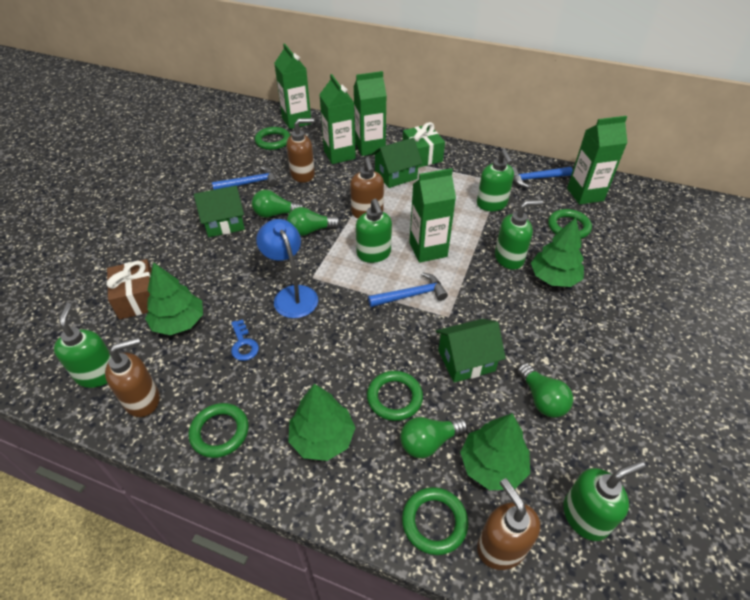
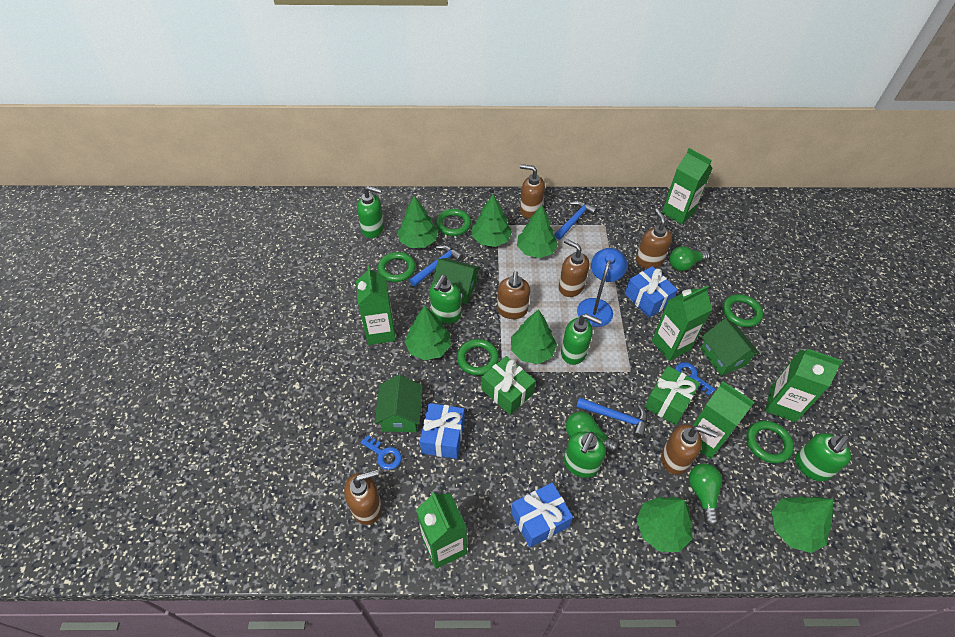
blue gift: none = 0 -> [420,403,465,459] [511,483,573,547] [625,266,678,317] = 3
blue key: [231,319,259,361] = 1 -> [360,435,402,470] [675,362,715,395] = 2
brown gift: [106,259,152,320] = 1 -> none = 0
brown soap dispenser: [105,337,160,417] [286,118,315,183] [350,157,384,218] [477,478,540,570] = 4 -> [344,469,382,525] [497,271,530,319] [520,164,545,219] [559,239,589,297] [636,209,672,269] [661,424,718,475] = 6
green carton: [274,43,312,129] [319,74,356,164] [354,71,387,156] [409,168,456,263] [567,116,627,205] = 5 -> [356,266,396,345] [416,492,467,569] [652,285,712,361] [662,148,713,225] [693,381,754,459] [765,349,843,422] = 6
green gift: [403,122,445,168] = 1 -> [482,356,536,415] [644,366,700,425] = 2
green light bulb: [252,190,304,218] [287,207,340,236] [400,417,468,458] [517,363,573,418] = 4 -> [566,412,618,453] [669,246,710,271] [689,463,722,527] = 3
green tree: [145,262,203,335] [288,384,355,461] [460,413,530,490] [531,217,584,287] = 4 -> [398,196,438,248] [405,306,451,360] [472,194,512,247] [511,309,557,364] [517,205,558,258] [636,496,693,552] [772,496,833,553] = 7

